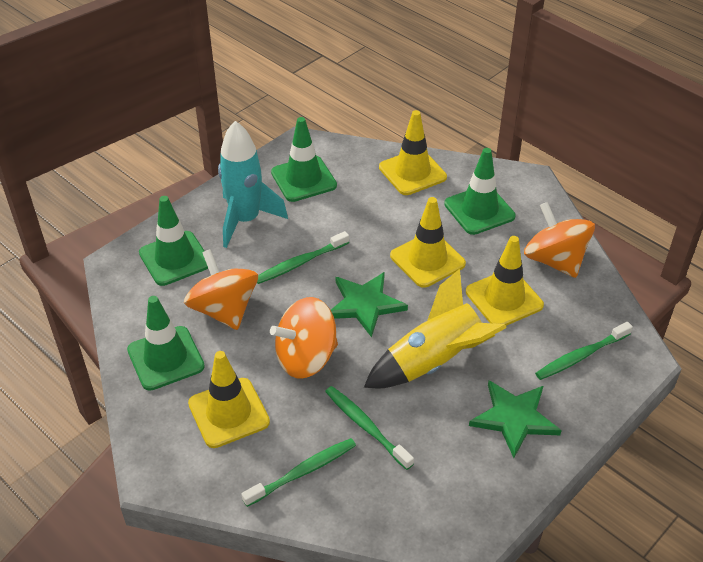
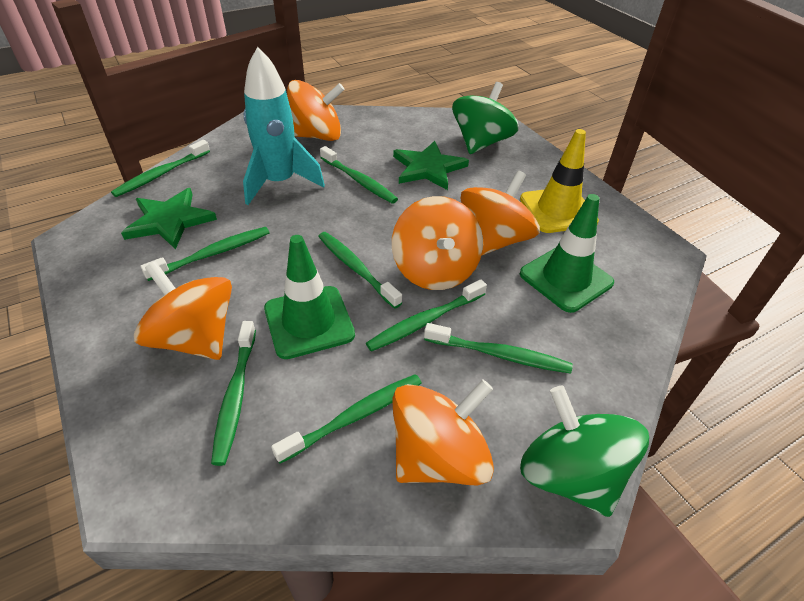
green spinning top: none = 0 -> [452,82,519,154] [520,386,649,517] = 2
green toothbrush: [242,438,356,507] [257,231,349,284] [325,386,414,470] [535,322,633,380] = 4 -> [111,140,210,197] [140,227,270,281] [211,321,256,466] [271,374,422,464] [318,232,402,309] [320,146,398,204] [366,279,487,352] [424,323,573,374] = 8
green traffic cone: [127,296,205,391] [139,196,208,286] [271,117,337,202] [444,148,515,235] = 4 -> [264,235,355,359] [520,194,614,313] = 2
orange spinning top: [184,249,258,330] [270,297,338,379] [524,202,595,278] = 3 -> [134,261,232,360] [287,80,345,141] [392,196,483,290] [392,379,494,485] [461,171,540,256] = 5
yellow rocket: [364,269,507,388] = 1 -> none = 0
yellow traffic cone: [188,351,270,448] [379,110,447,195] [390,197,466,288] [466,236,544,326] = 4 -> [520,129,599,233] = 1

